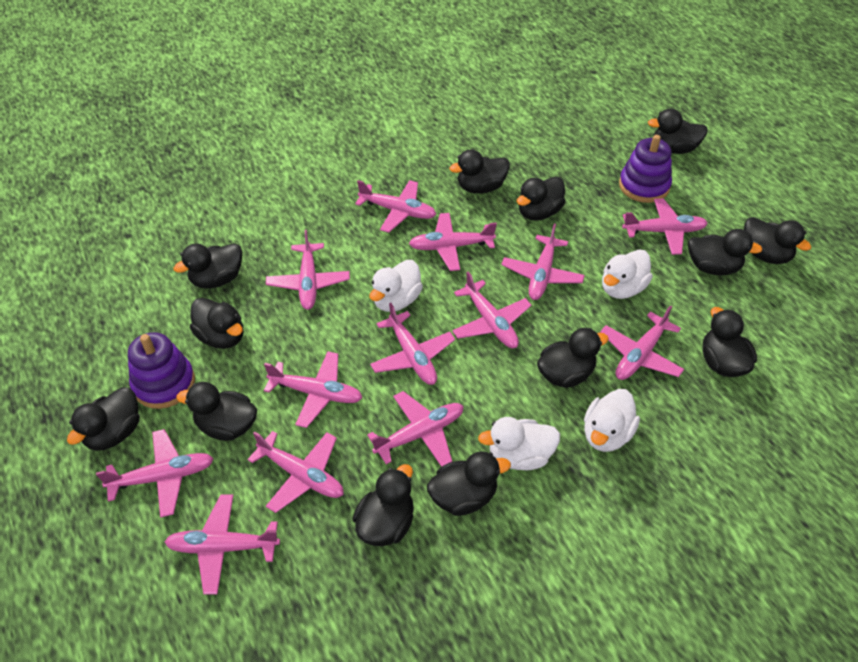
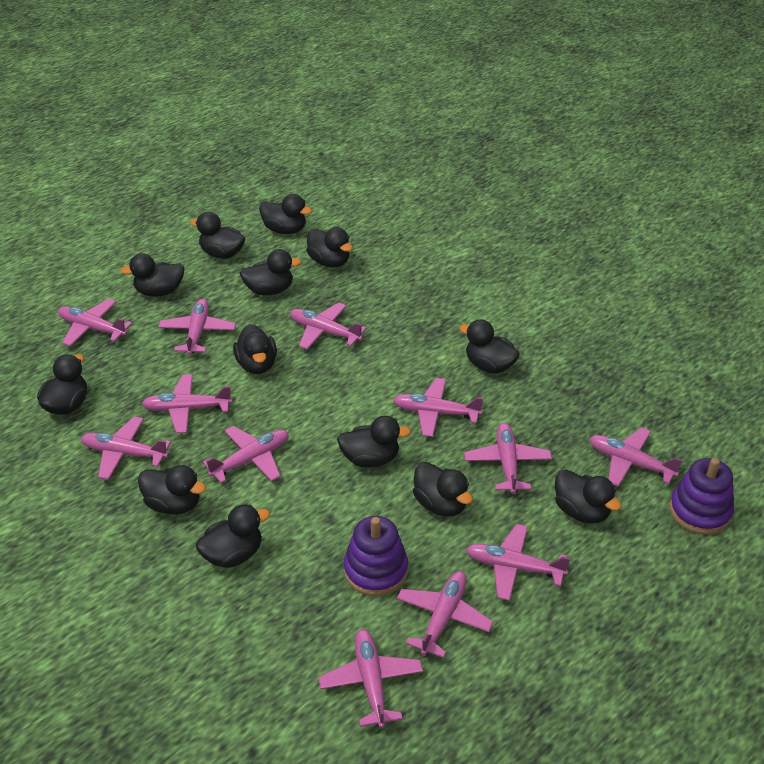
pink plane: [96,429,214,518] [165,495,280,594] [247,431,344,513] [264,351,362,428] [266,230,350,310] [355,180,437,233] [367,391,464,467] [370,303,455,385] [409,213,497,271] [452,272,532,348] [501,224,585,300] [600,305,684,380] [622,198,708,255] = 13 -> [58,299,133,346] [81,416,171,480] [142,374,232,433] [158,299,236,355] [203,426,289,483] [290,302,367,349] [318,629,423,729] [393,378,483,437] [397,571,493,658] [464,423,552,494] [466,524,570,601] [589,427,682,487] = 12
white duck: [369,260,423,312] [478,417,560,470] [584,389,640,452] [602,250,653,299] = 4 -> none = 0

